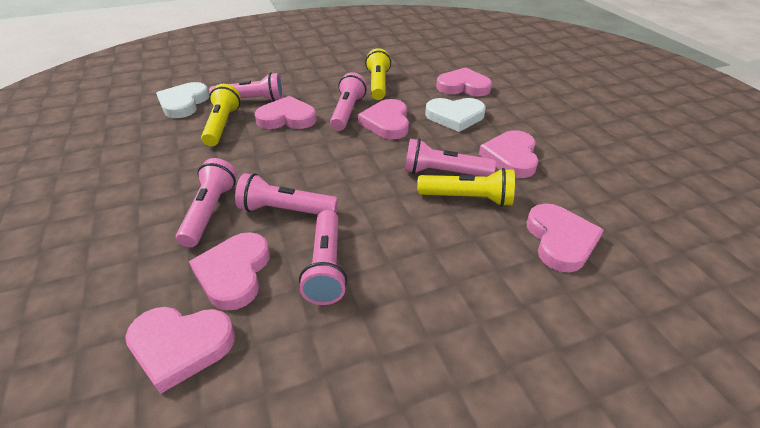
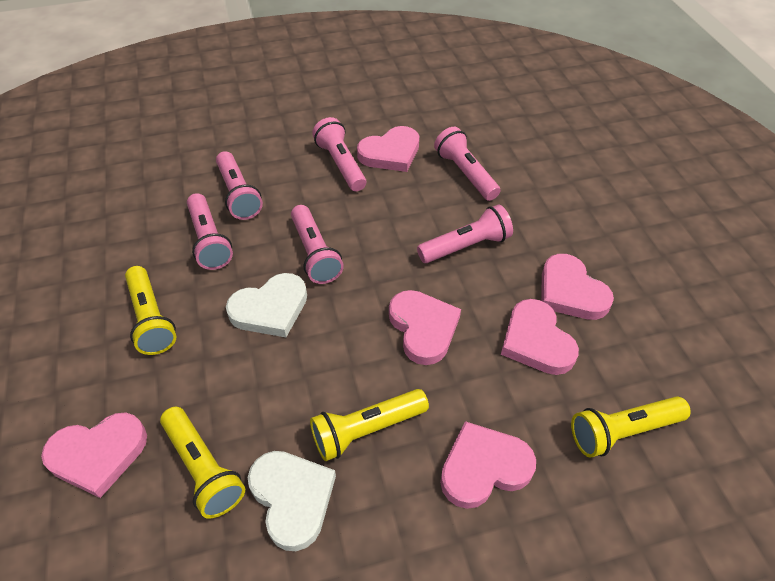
pink heart: [125,307,235,394] [189,232,270,311] [255,96,317,129] [358,99,409,139] [436,67,492,96] [479,130,539,178] [527,204,604,272] = 7 -> [41,413,147,498] [357,126,419,172] [389,290,461,365] [440,421,536,509] [501,299,579,375] [541,254,614,320] = 6
yellow flashlight: [201,84,241,146] [365,48,391,100] [417,168,515,207] = 3 -> [125,266,176,355] [160,407,245,519] [310,389,429,461] [571,396,691,458] = 4

